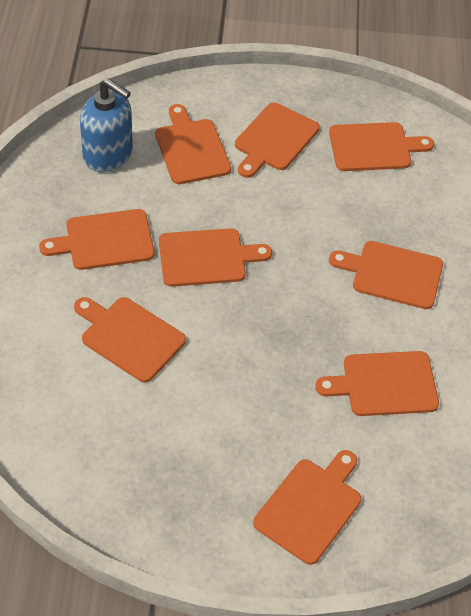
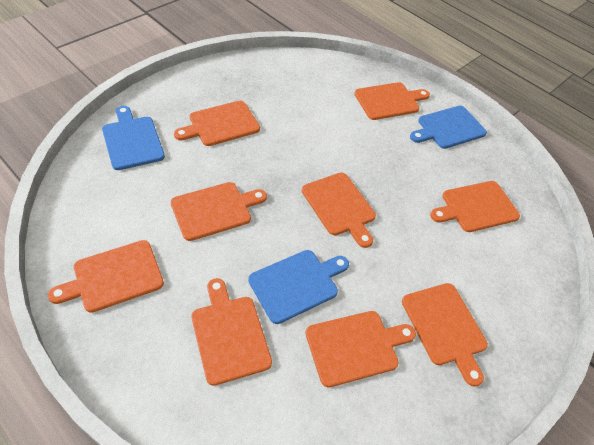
blue cutting board: none = 0 -> [102,106,165,170] [248,250,349,324] [410,106,487,149] = 3
blue soap dispenser: [80,78,133,172] = 1 -> none = 0

